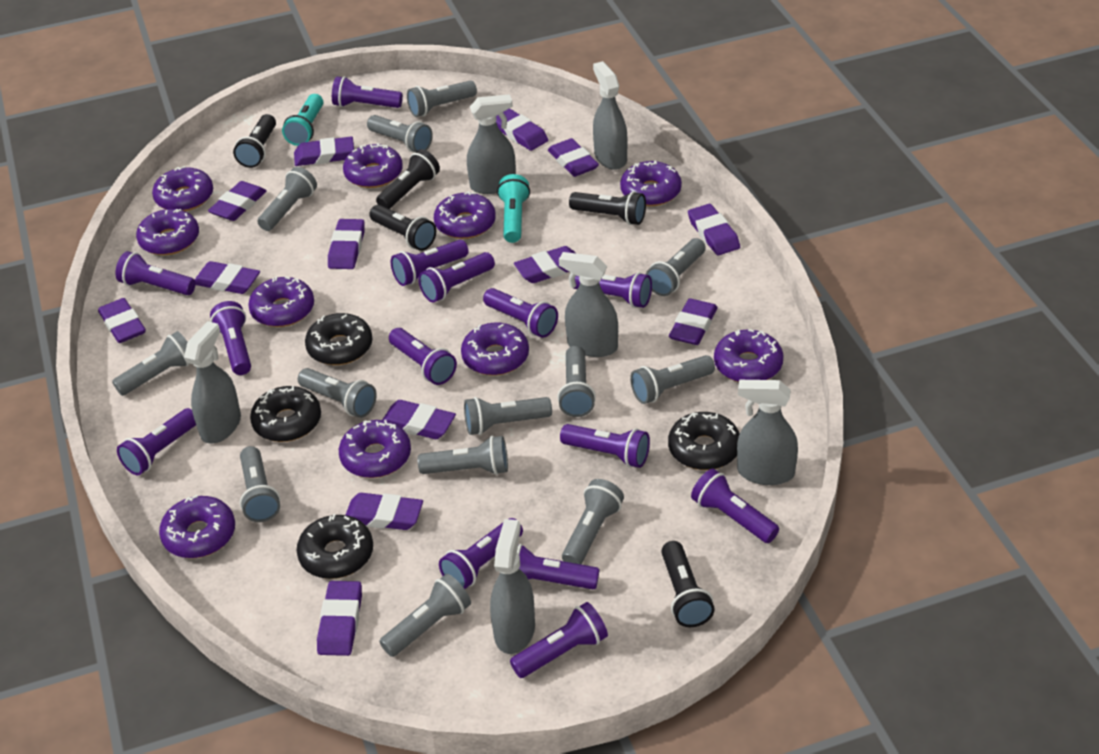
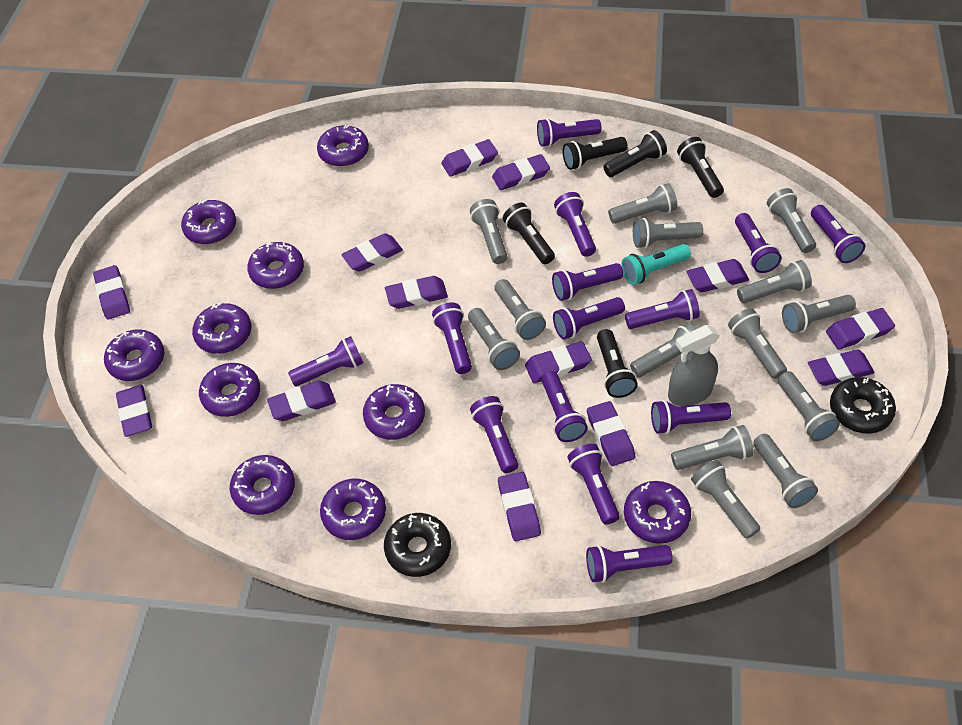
black donut: [250,386,321,442] [297,514,373,579] [305,313,373,365] [668,412,740,470] = 4 -> [384,513,451,577] [830,377,896,434] = 2
grey flashlight: [112,331,189,396] [240,446,280,522] [258,167,317,231] [298,368,377,418] [367,115,433,153] [379,574,471,657] [407,80,477,117] [418,436,508,475] [464,397,552,435] [557,346,596,417] [562,479,624,564] [630,355,715,404] [646,238,706,296] = 13 -> [468,308,520,370] [470,199,508,264] [495,279,546,340] [608,183,678,224] [630,323,696,377] [633,218,703,248] [671,425,754,470] [691,460,760,539] [728,308,787,379] [737,260,812,303] [753,434,818,508] [767,188,816,253] [778,371,840,441] [782,295,856,333] = 14
grey spray bottle: [184,321,241,443] [467,94,516,194] [490,519,535,654] [559,252,618,357] [593,61,627,170] [737,380,798,485] = 6 -> [668,325,720,406] = 1
turquoise flashlight: [282,94,323,146] [497,174,530,243] = 2 -> [622,244,691,285] = 1

